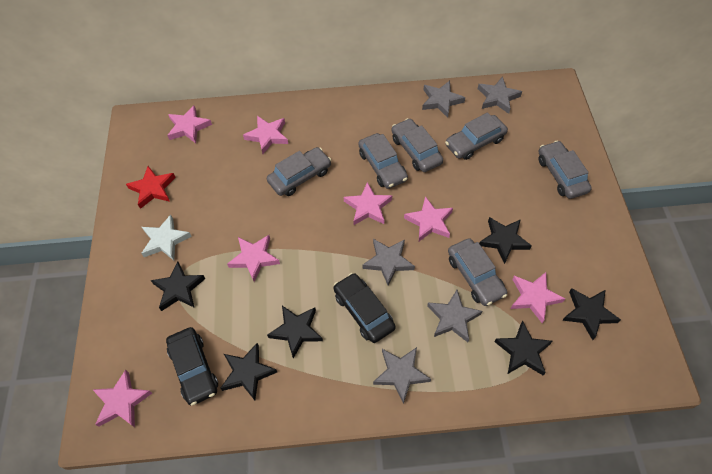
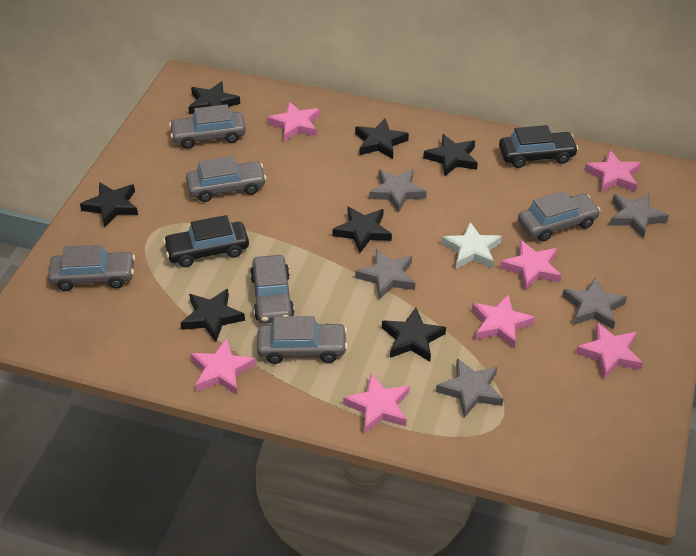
black star: [151,262,205,311] [220,343,277,400] [267,306,323,358] [479,217,532,264] [495,321,552,375] [562,288,621,340] = 6 -> [80,182,138,227] [181,289,245,342] [188,81,240,114] [333,207,392,253] [355,119,409,159] [382,308,446,361] [423,134,478,176] = 7
red star: [126,166,176,209] = 1 -> none = 0

